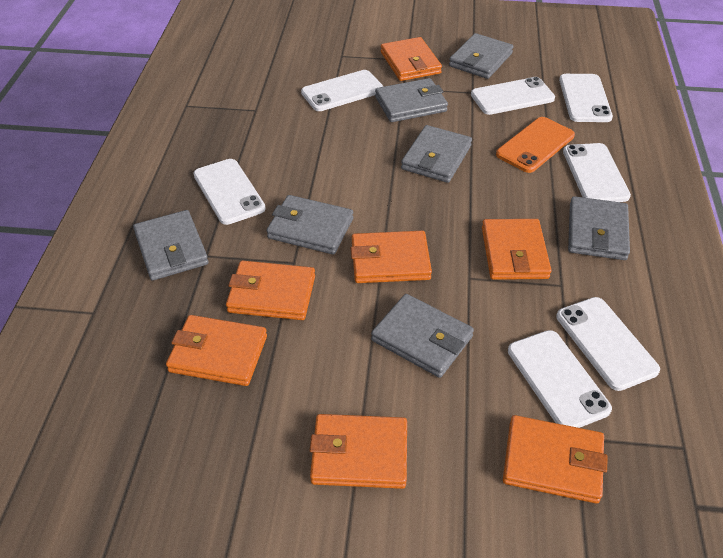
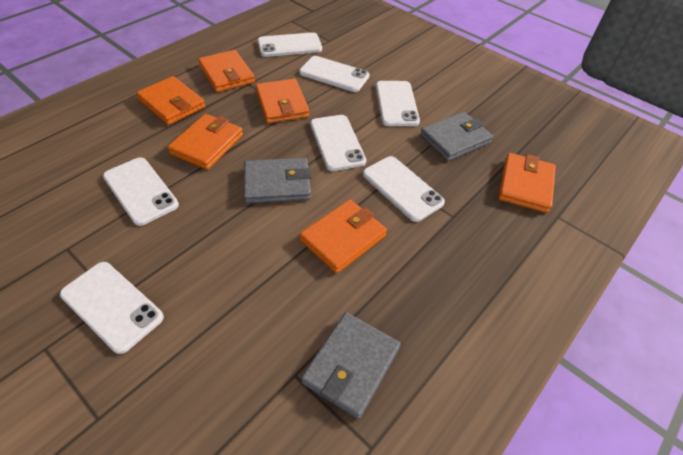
grey wallet: [133,210,208,280] [266,195,353,254] [371,294,474,378] [375,78,448,122] [401,125,472,183] [449,33,514,79] [568,196,630,260] = 7 -> [244,158,312,204] [301,312,401,419] [420,112,493,161] = 3
orange phone: [496,117,575,173] = 1 -> none = 0
orange wallet: [166,315,267,386] [226,260,315,320] [309,414,407,489] [350,231,432,283] [381,37,442,81] [482,219,552,280] [503,415,608,504] = 7 -> [136,76,205,125] [168,114,243,170] [198,50,255,92] [256,79,309,124] [300,199,387,273] [498,153,556,213] = 6

